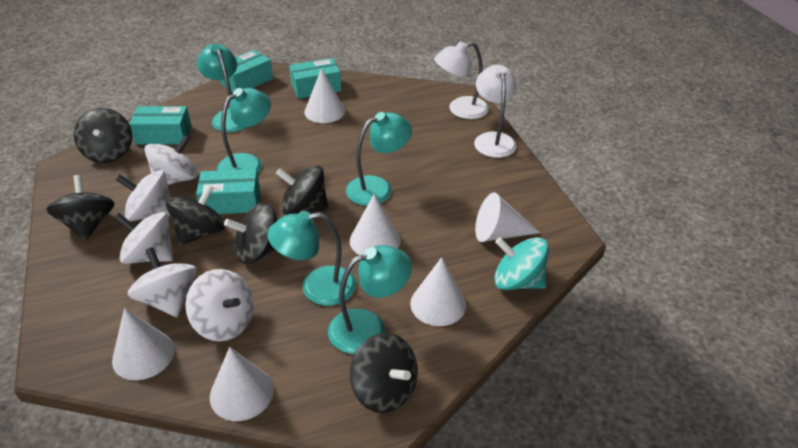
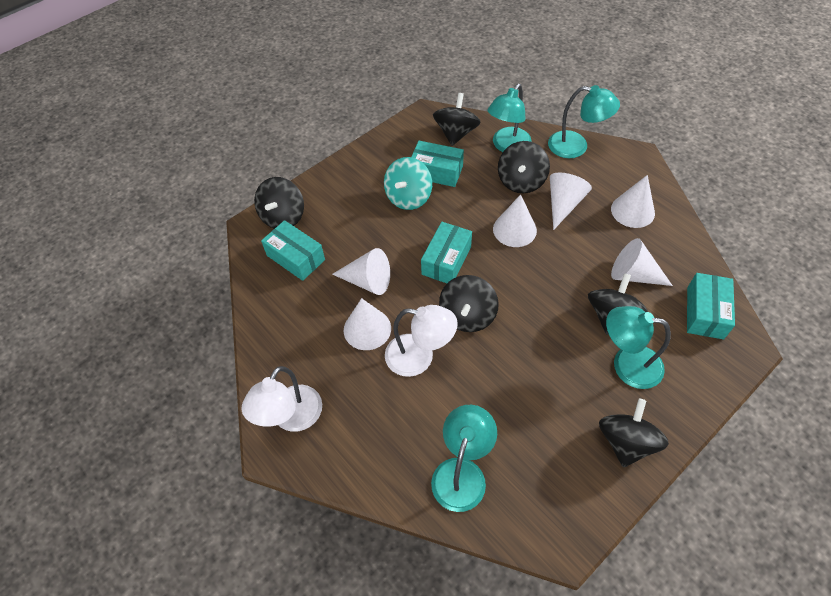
turquoise lamp: [197,44,247,132] [217,88,271,173] [267,211,356,306] [328,245,412,354] [346,112,412,206] = 5 -> [431,405,497,512] [487,84,532,152] [548,85,620,158] [606,306,671,389] = 4
white spinning top: [114,212,173,264] [116,170,171,221] [127,247,197,317] [144,135,198,185] [185,269,254,341] = 5 -> none = 0

